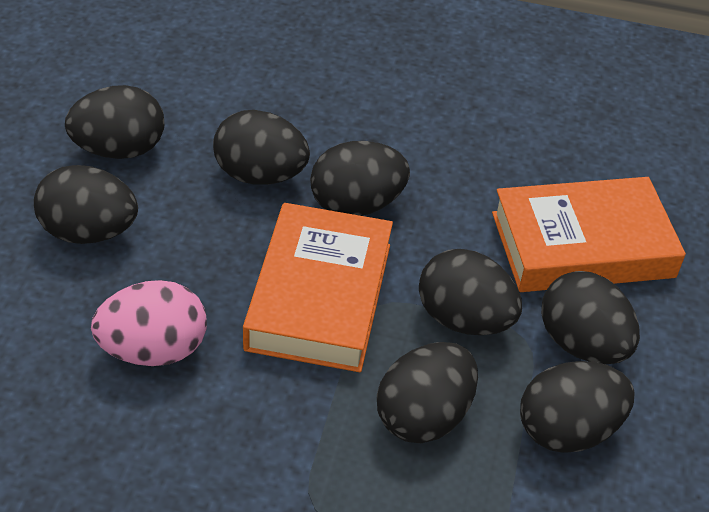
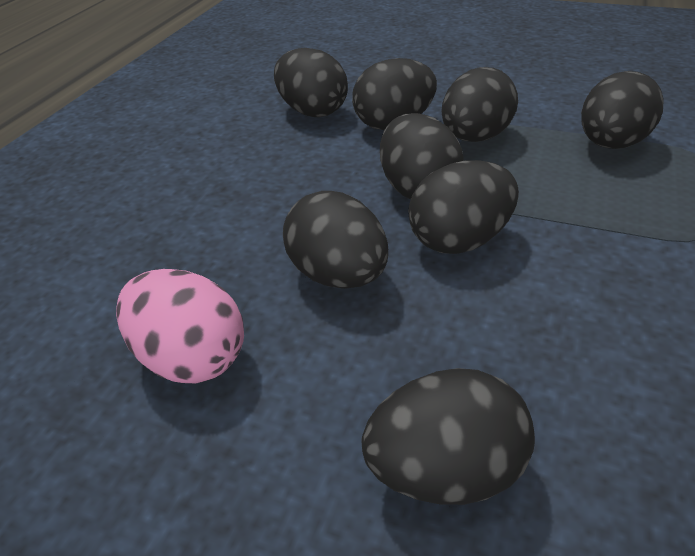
orange book: [243,203,393,372] [492,177,686,292] = 2 -> none = 0

